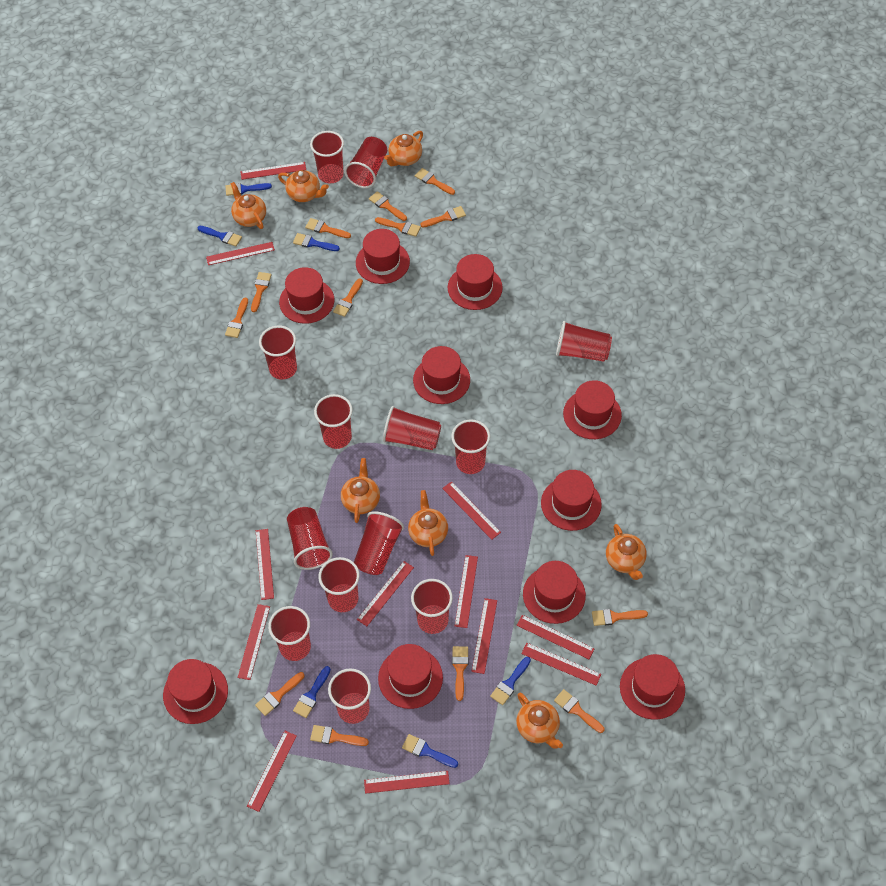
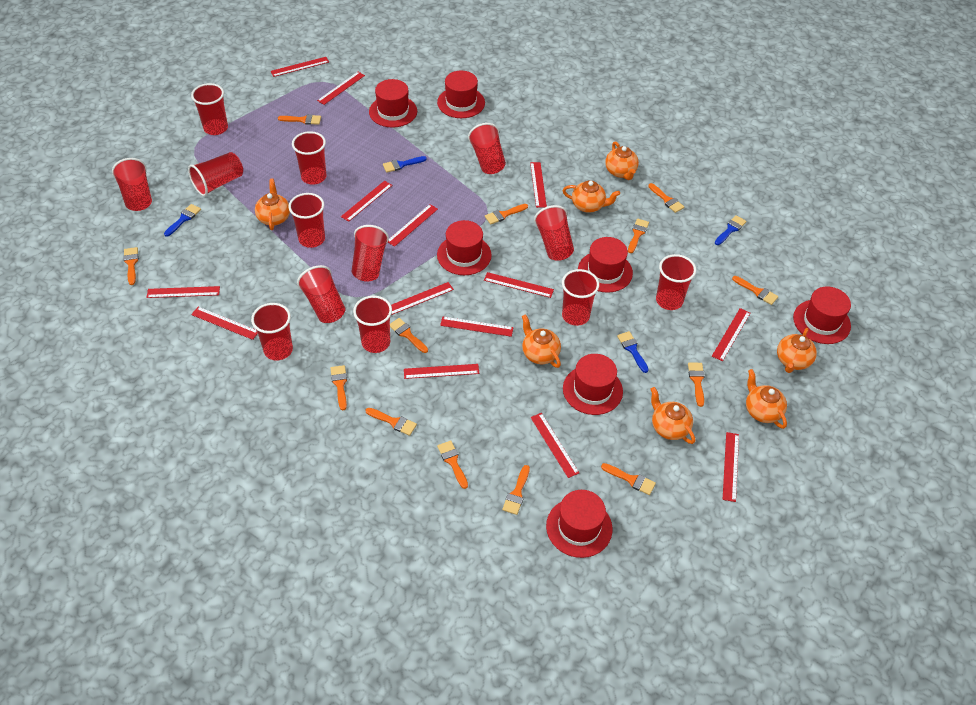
blue brush: [198,226,242,246] [225,183,272,196] [293,233,340,251] [293,666,331,718] [402,734,458,768] [490,657,531,705] = 6 -> [164,204,201,237] [383,156,427,172] [617,331,649,373] [715,215,747,245] = 4
red hat: [163,659,228,724] [279,267,334,324] [356,229,410,284] [378,644,443,709] [413,346,470,404] [448,254,503,310] [523,561,586,624] [541,470,602,531] [563,380,622,439] [620,654,685,720] = 10 -> [369,79,417,128] [437,71,485,118] [437,220,492,275] [546,490,612,558] [563,354,623,415] [578,237,633,293] [793,286,851,344] = 7
red ruler: [206,242,275,265] [238,604,270,680] [240,162,306,180] [247,731,297,812] [256,529,274,600] [357,561,414,626] [364,771,450,794] [442,481,501,540] [455,555,478,628] [471,598,497,674] [516,615,595,659] [521,643,601,686] = 12 -> [146,286,220,298] [191,307,258,340] [270,57,329,77] [317,72,365,105] [341,181,392,222] [388,204,438,247] [391,282,454,315] [404,364,479,379] [440,317,514,337] [484,272,554,298] [530,162,547,208] [531,413,579,478] [712,308,750,361] [723,432,739,502] = 14

